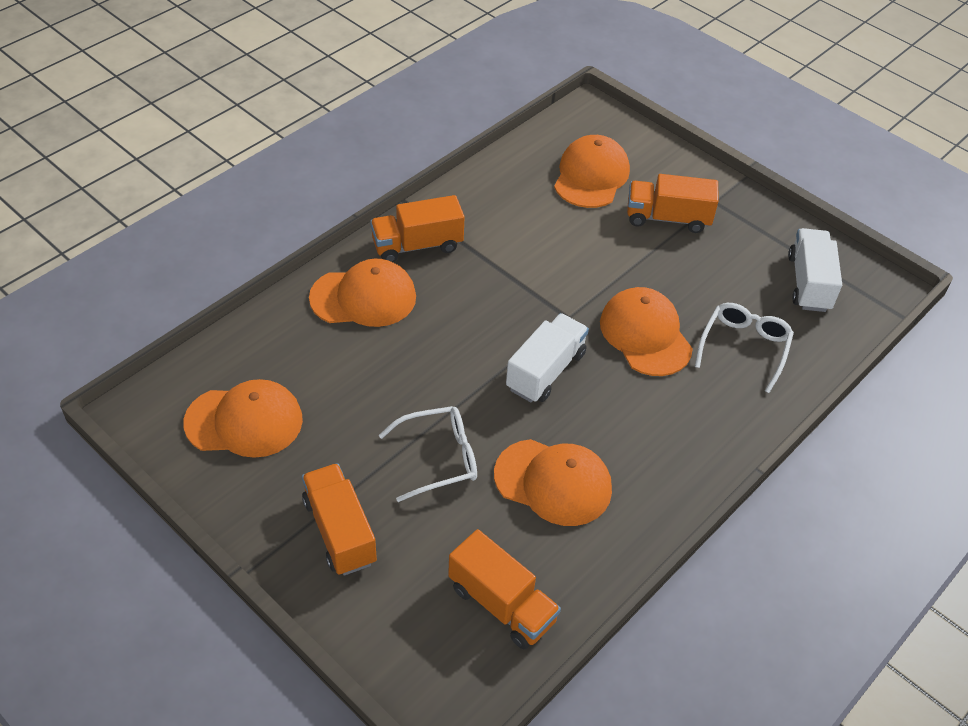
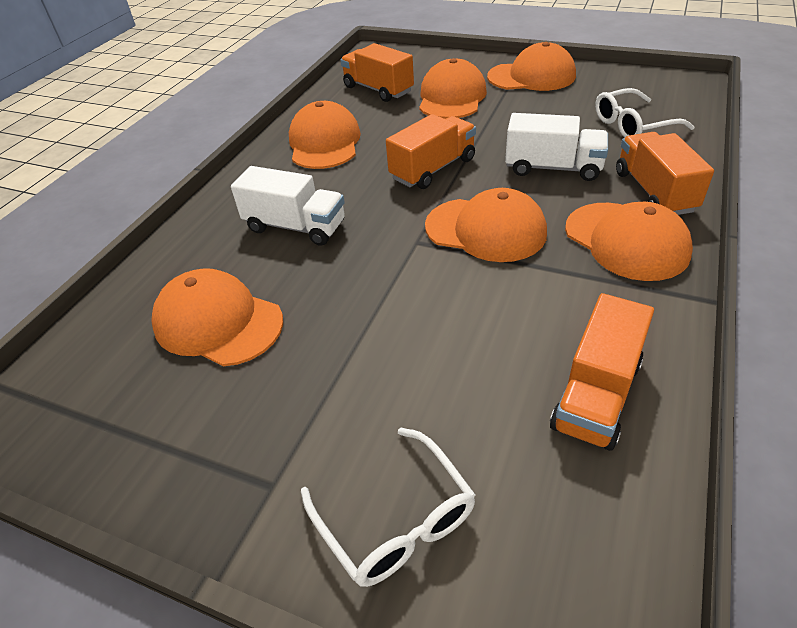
orange cap: [183,379,303,458] [309,259,416,327] [494,439,612,526] [554,135,630,208] [600,287,693,376] = 5 -> [151,268,283,367] [289,101,361,169] [419,58,487,119] [425,188,547,262] [487,42,576,91] [565,202,693,281] = 6

